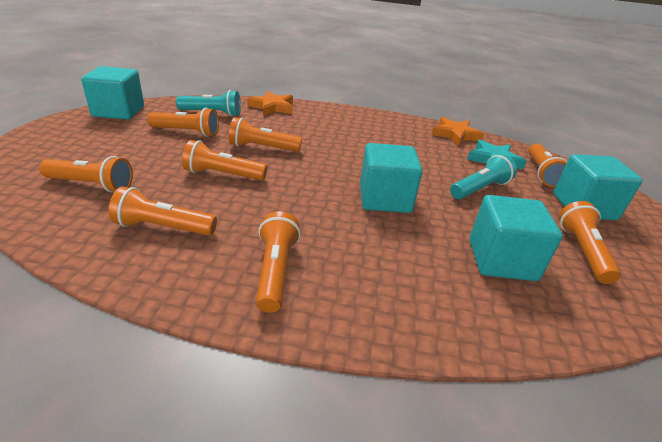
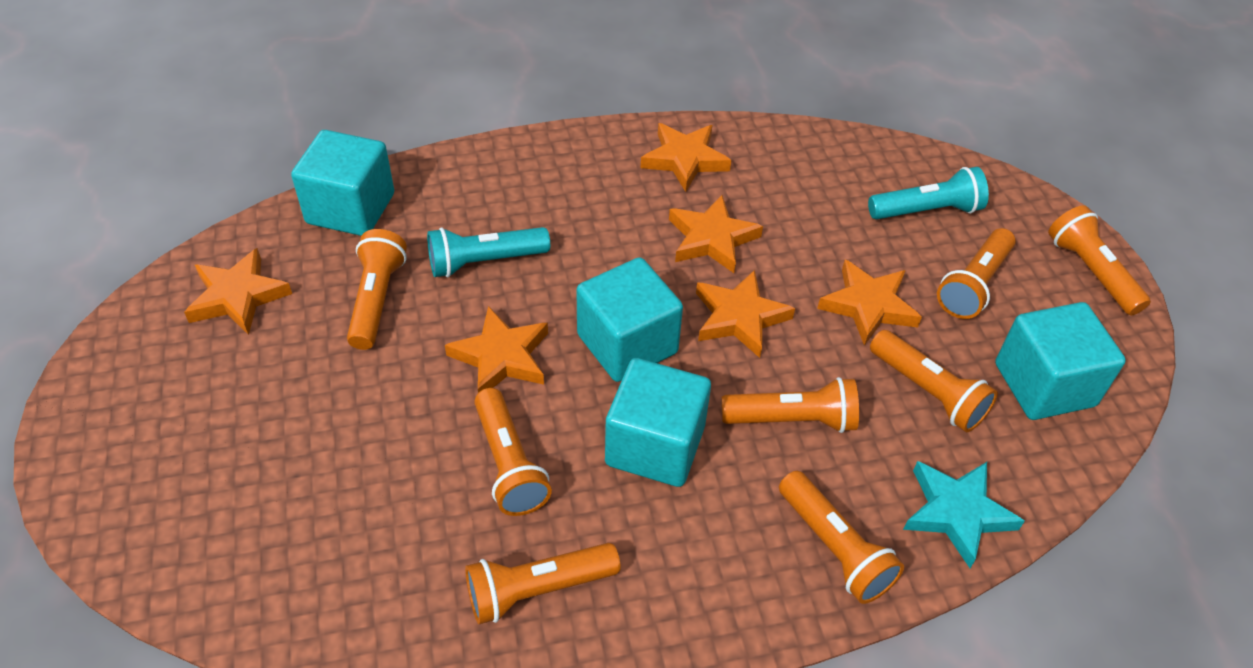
orange star: [247,91,293,116] [432,117,484,146] = 2 -> [184,248,292,335] [445,306,548,393] [641,123,731,192] [669,195,763,273] [696,270,795,358] [817,260,922,346] = 6

